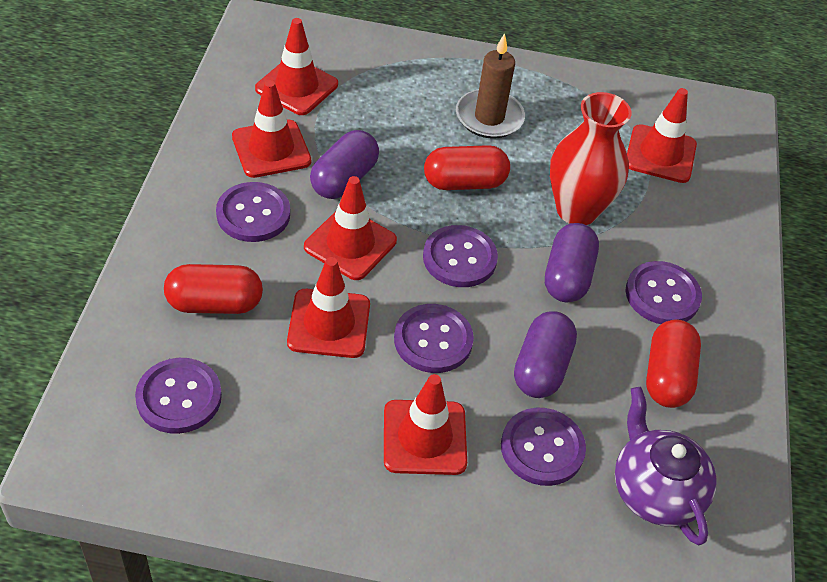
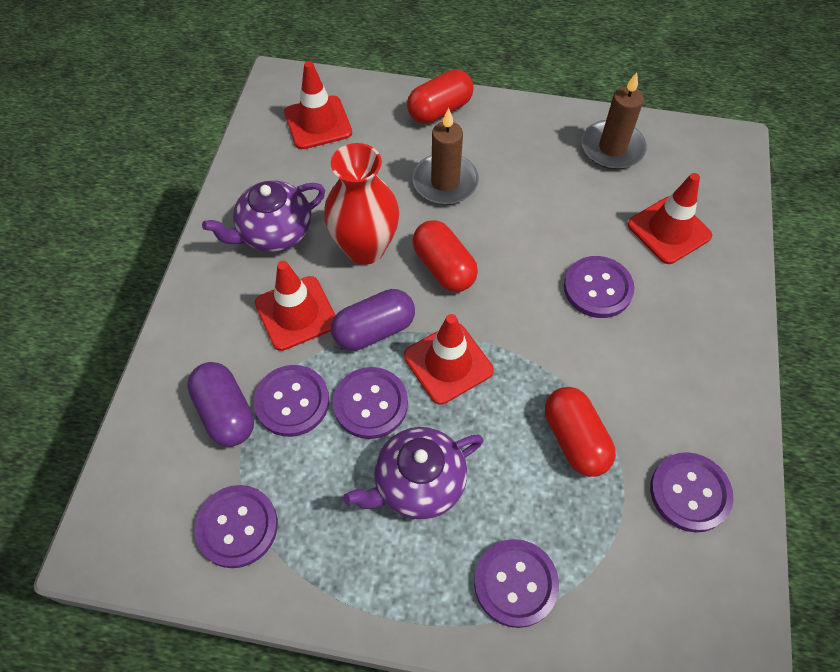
brown candle: [456,33,525,139] = 1 -> [412,108,479,205] [582,72,647,169] = 2
purple capsule: [310,130,379,199] [514,311,577,398] [545,223,599,302] = 3 -> [187,362,254,447] [331,289,415,351] = 2
purple teapot: [615,387,717,545] = 1 -> [202,180,325,252] [343,427,484,520] = 2
red traffic cone: [232,80,311,178] [255,18,338,115] [287,257,370,358] [304,176,397,280] [384,374,467,475] [627,88,697,183] = 6 -> [255,261,336,351] [284,61,352,149] [404,314,494,405] [628,173,712,264] = 4

